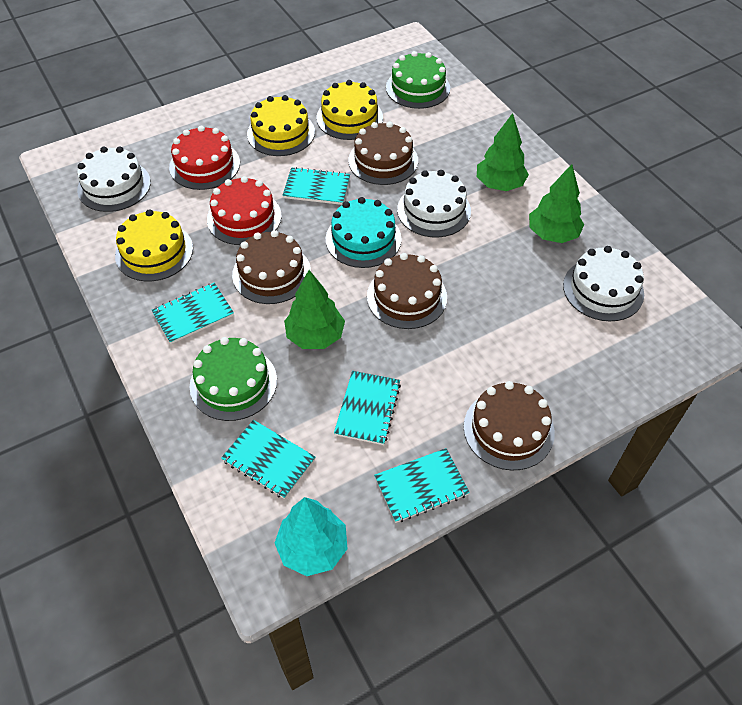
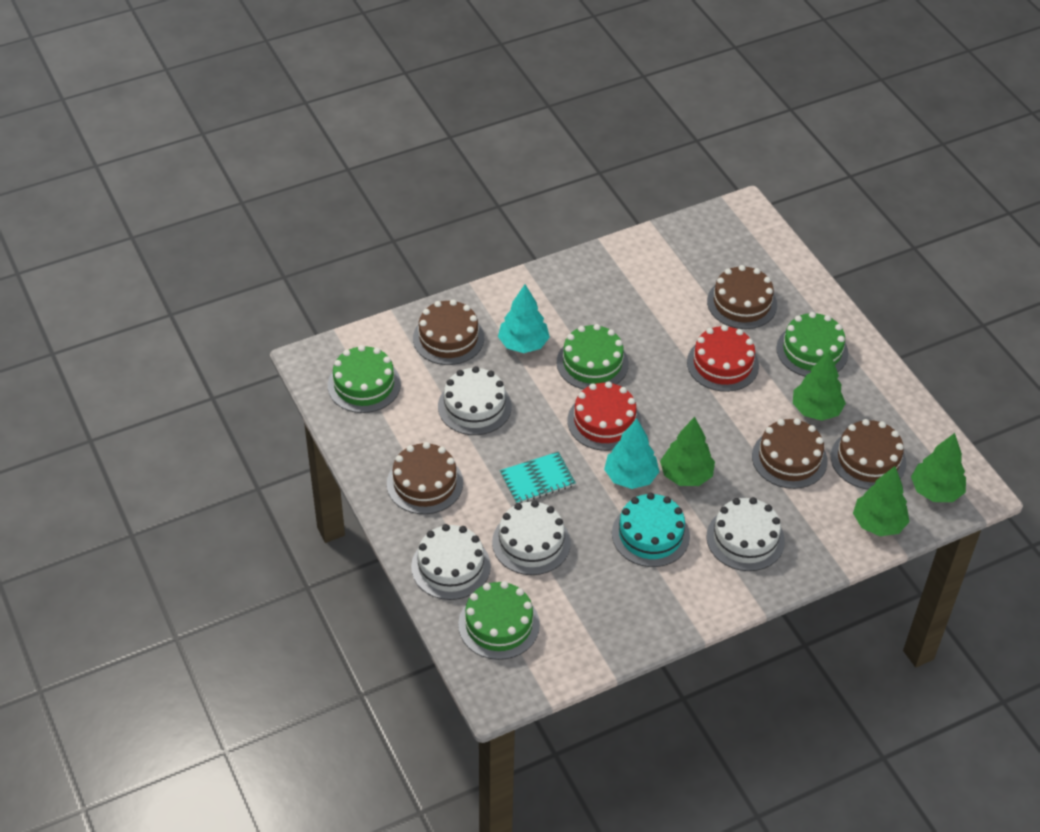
brown cake: [232,230,311,304] [349,122,418,185] [367,253,447,329] [464,381,555,470] = 4 -> [387,442,463,514] [413,299,484,365] [707,265,777,329] [752,418,828,489] [831,419,907,489] = 5
green cake: [190,337,277,421] [386,51,450,109] = 2 -> [328,345,401,413] [458,581,540,660] [557,324,629,389] [776,312,848,377] = 4
green tree: [284,270,345,349] [477,113,529,191] [529,164,584,243] = 3 -> [660,417,715,486] [793,351,846,421] [853,466,909,536] [911,433,966,502] = 4
turquoise notebook: [152,283,234,344] [221,420,315,499] [282,167,350,205] [334,371,401,445] [374,448,470,523] = 5 -> [500,452,576,503] = 1
turquoise tree: [275,497,347,576] = 1 -> [498,284,550,353] [604,419,659,489] = 2
white cake: [77,146,151,212] [397,170,471,237] [563,246,644,321] = 3 -> [411,524,491,600] [438,366,512,435] [492,500,571,575] [706,497,785,571] = 4
yellow cake: [115,209,193,281] [247,95,315,156] [316,80,383,140] = 3 -> none = 0

